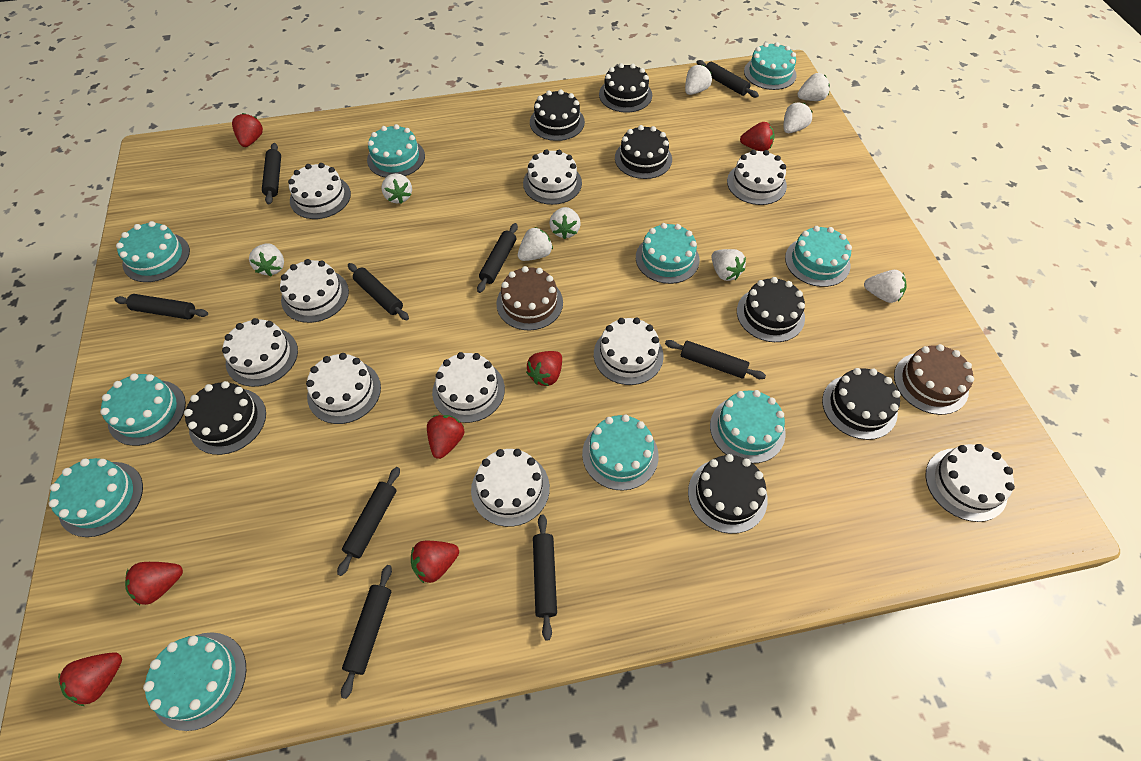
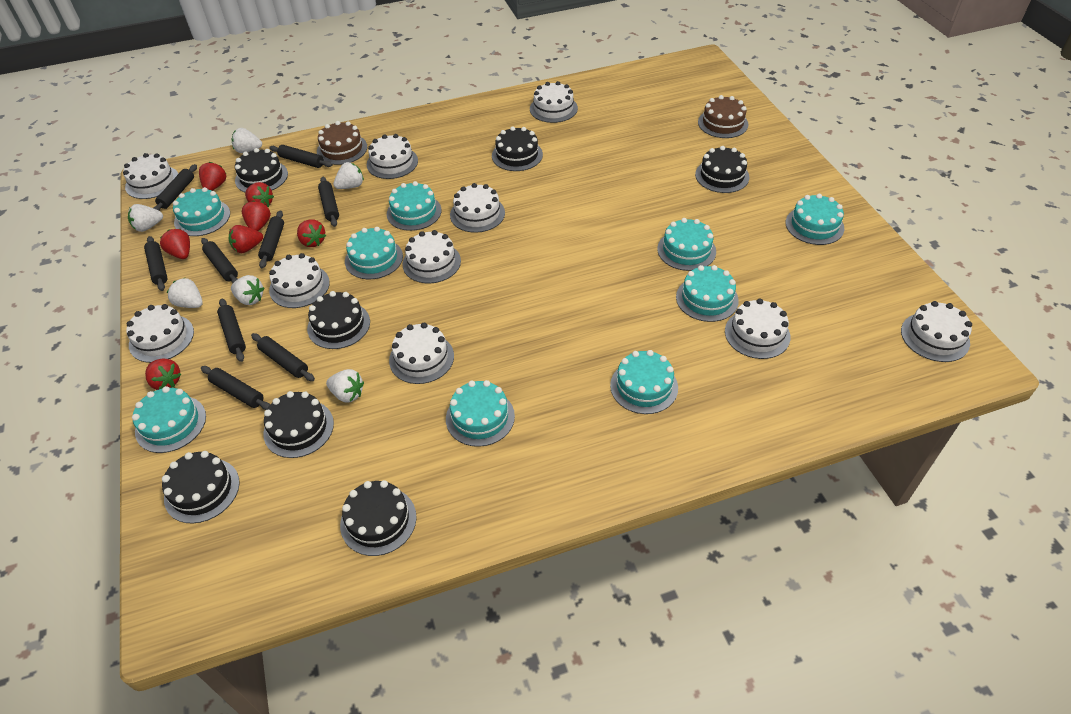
turquoise cake: [49,458,143,537] [100,373,186,446] [116,221,190,282] [143,632,246,731] [367,124,425,178] [582,414,659,491] [636,223,700,284] [710,390,786,464] [744,42,797,90] [785,226,852,287] = 10 -> [132,386,206,453] [173,187,230,236] [345,227,403,279] [387,181,441,231] [446,380,515,447] [610,350,678,414] [657,218,716,271] [676,265,739,322] [786,194,844,245] = 9
white strawberry: [249,243,284,276] [381,173,412,204] [518,227,553,261] [549,207,581,239] [685,65,712,95] [711,249,746,281] [784,103,813,133] [797,73,830,101] [864,270,907,303] = 9 -> [128,204,163,232] [167,278,203,308] [231,275,264,305] [232,128,262,153] [326,369,364,403] [333,162,364,189] = 6

